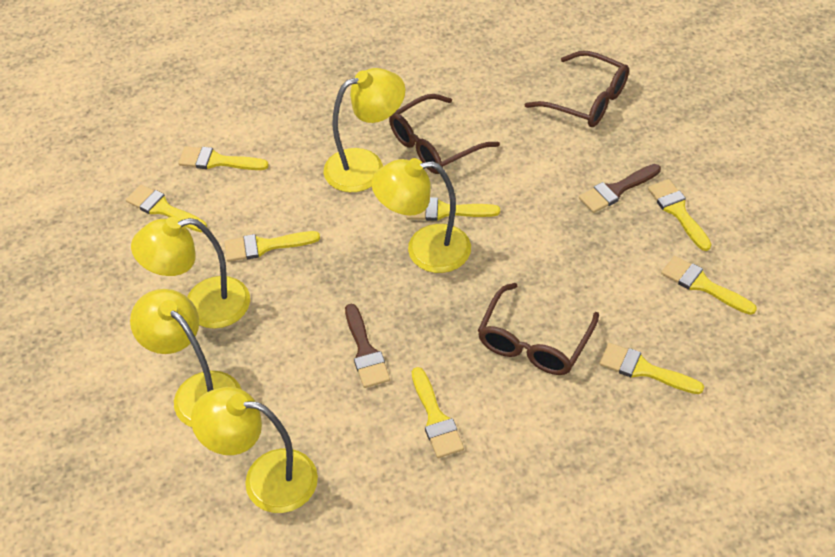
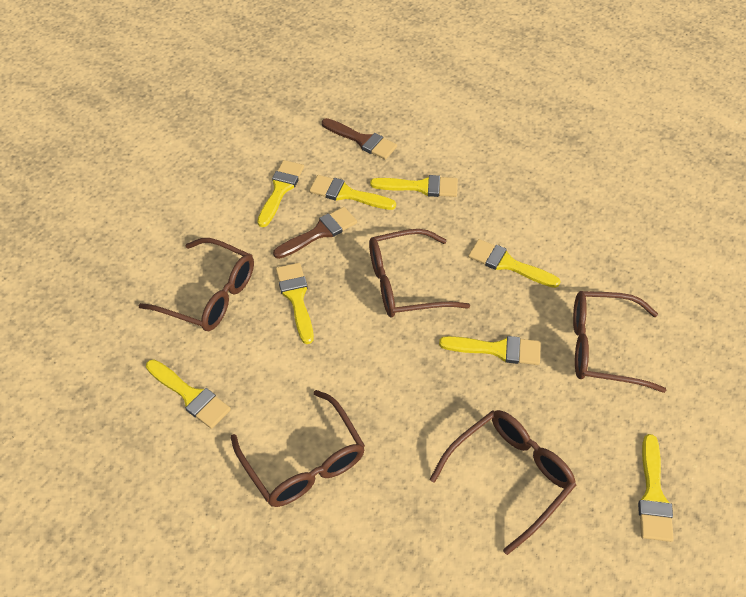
brown glasses: [389,94,500,174] [478,283,599,375] [524,51,629,127] = 3 -> [138,238,254,331] [231,390,365,507] [369,229,470,317] [430,410,576,555] [573,291,667,393] = 5
yellow lamp: [130,289,242,427] [131,217,250,329] [191,387,318,513] [324,68,405,192] [371,158,471,273] = 5 -> none = 0

